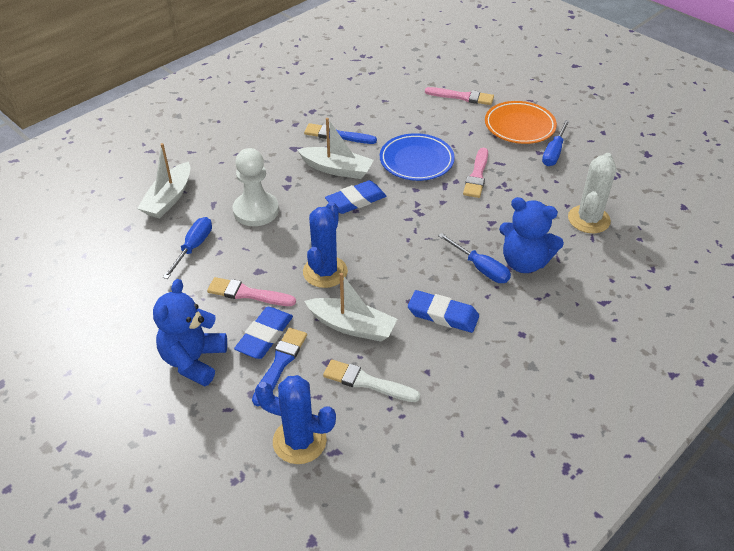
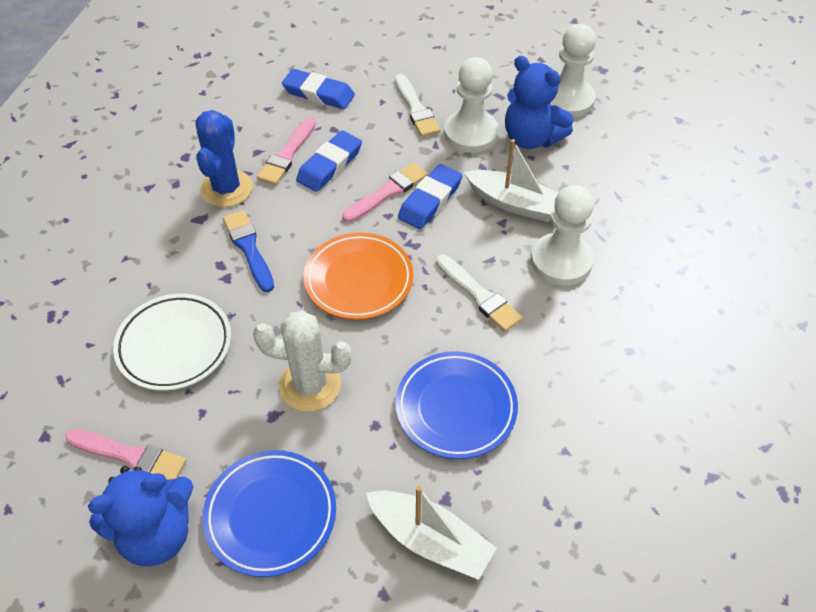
blue brush: [252,328,307,406] [304,123,377,144] = 2 -> [223,210,274,292] = 1
blue cactus: [255,375,336,464] [303,202,348,288] = 2 -> [196,110,253,207] = 1
blue plate: [380,133,455,181] = 1 -> [202,450,336,577] [395,351,518,459] = 2
blue screwdriver: [163,217,212,279] [438,233,511,283] [542,120,570,166] = 3 -> none = 0
white boat: [137,143,190,219] [297,118,374,179] [304,273,397,342] = 3 -> [366,486,497,580] [464,139,558,222] = 2
white brush: [323,359,420,402] = 1 -> [395,74,441,137] [436,255,523,332] = 2
white pawn: [232,148,279,226] = 1 -> [444,57,499,153] [531,185,594,285] [550,24,596,118] = 3
white plate: none = 0 -> [113,293,231,391] = 1

